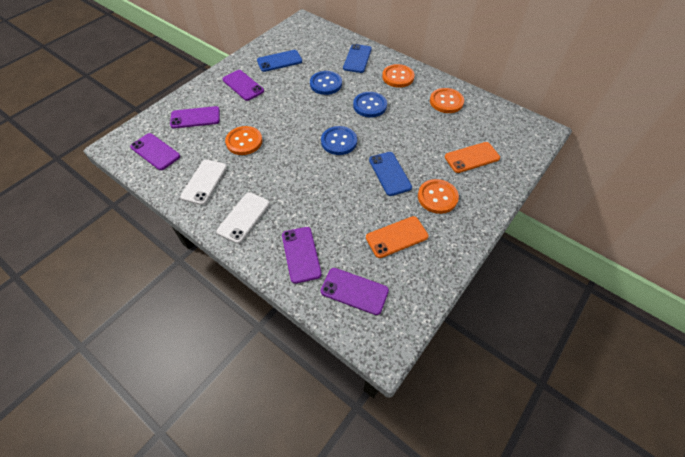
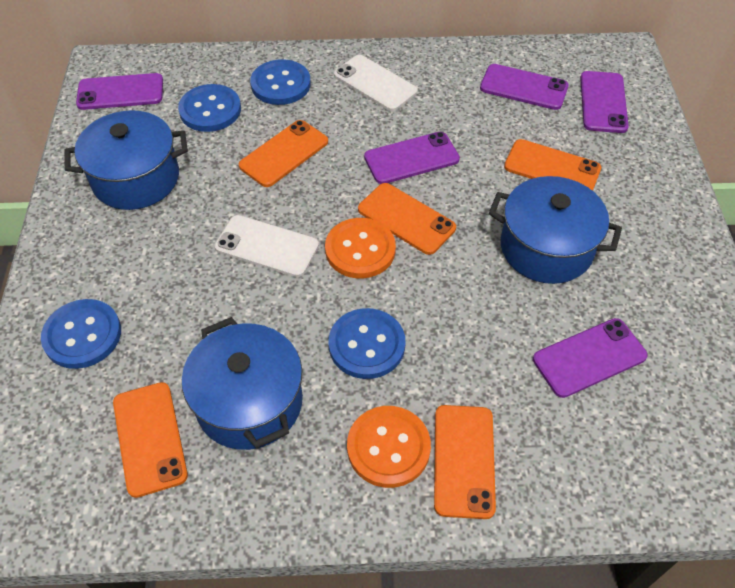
blue button: [310,71,342,95] [321,126,357,155] [353,92,387,117] = 3 -> [41,299,121,369] [178,84,241,132] [250,59,311,105] [328,308,406,379] = 4
blue phone: [257,50,302,72] [343,44,372,73] [369,152,412,196] = 3 -> none = 0
blue pot: none = 0 -> [64,110,188,210] [182,317,303,450] [489,176,622,284] = 3
orange button: [225,126,262,155] [382,64,415,88] [418,179,459,214] [430,88,464,113] = 4 -> [325,218,396,278] [347,406,431,488] = 2
orange phone: [366,216,429,258] [445,142,500,173] = 2 -> [113,382,188,498] [239,120,328,187] [358,183,456,255] [434,405,496,519] [504,139,601,191] = 5

